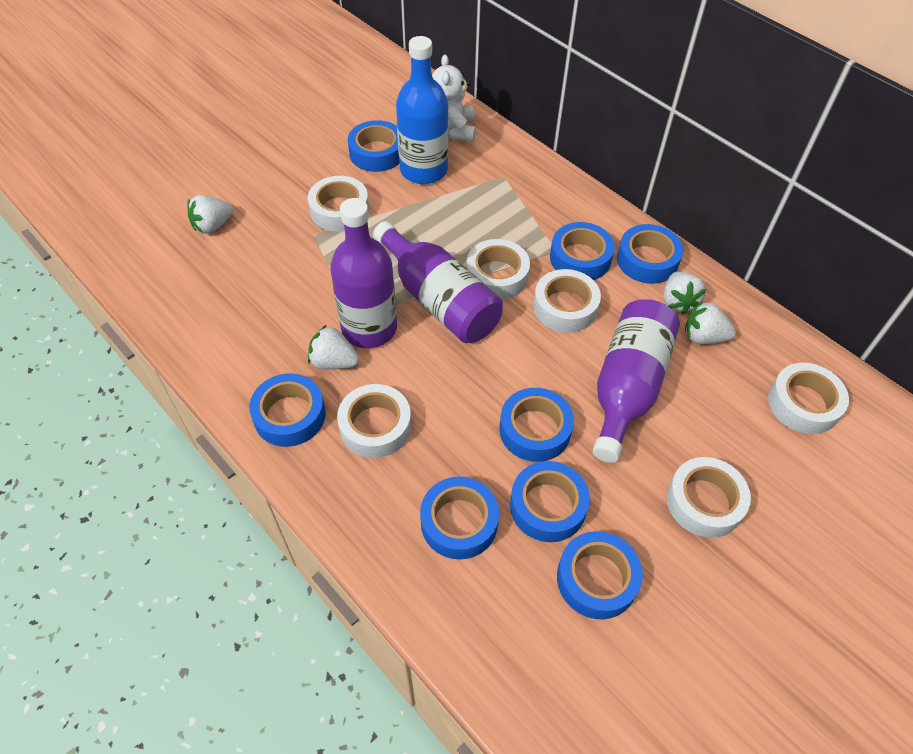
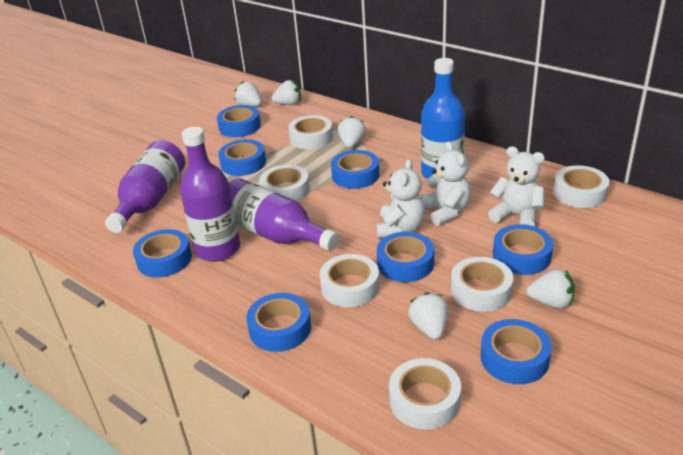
white strawberry: [187,195,233,234] [308,325,359,370] [664,271,706,315] [685,301,736,344] = 4 -> [234,81,262,107] [272,80,301,105] [338,116,366,148] [408,292,448,340] [526,269,575,309] = 5
white teddy bear: [432,55,476,142] = 1 -> [376,159,425,238] [421,141,471,226] [488,146,545,226] = 3

